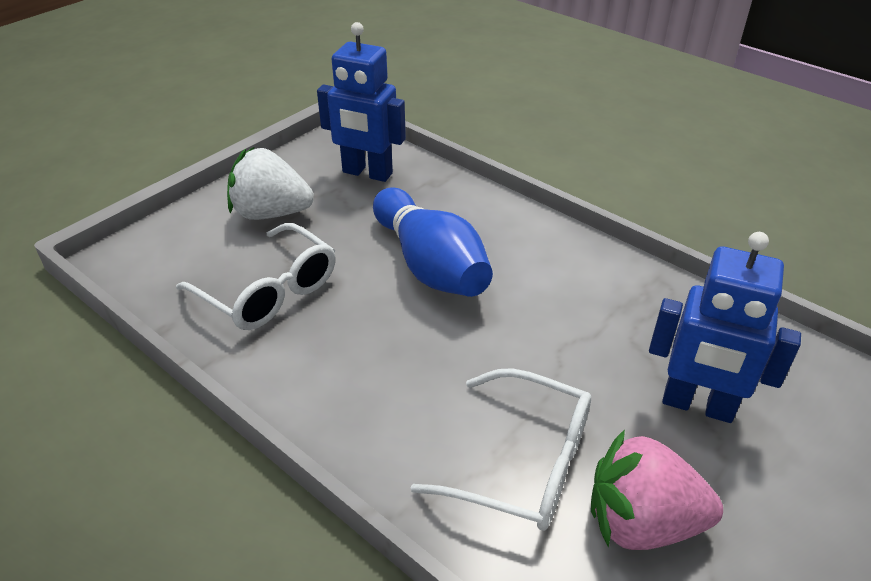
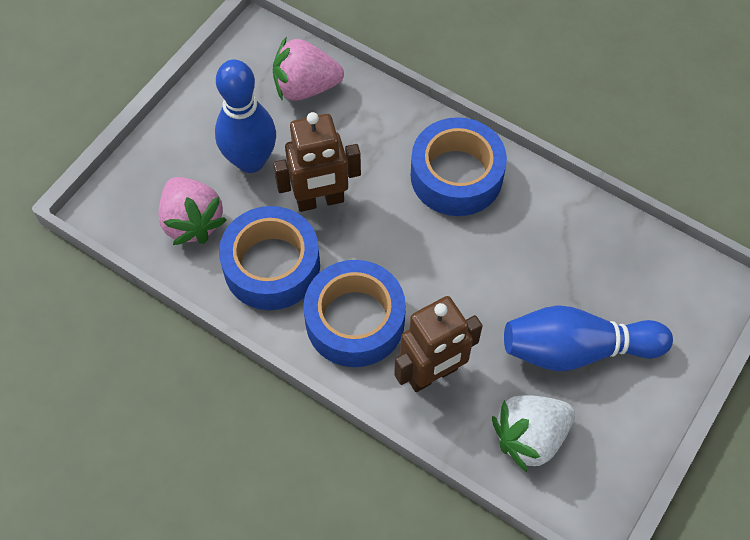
blue bowling pin: [373,187,493,297] = 1 -> [215,60,276,173] [504,305,673,371] = 2
blue robot: [317,22,406,182] [649,232,801,423] = 2 -> none = 0
blue tape: none = 0 -> [219,206,320,310] [304,260,406,367] [411,117,507,216] = 3
brown robot: none = 0 -> [273,112,361,212] [394,296,483,392] = 2
pink strawberry: [591,429,723,550] = 1 -> [158,177,227,245] [272,37,344,101] = 2
white glasses: [176,223,336,330] [410,368,591,531] = 2 -> none = 0

